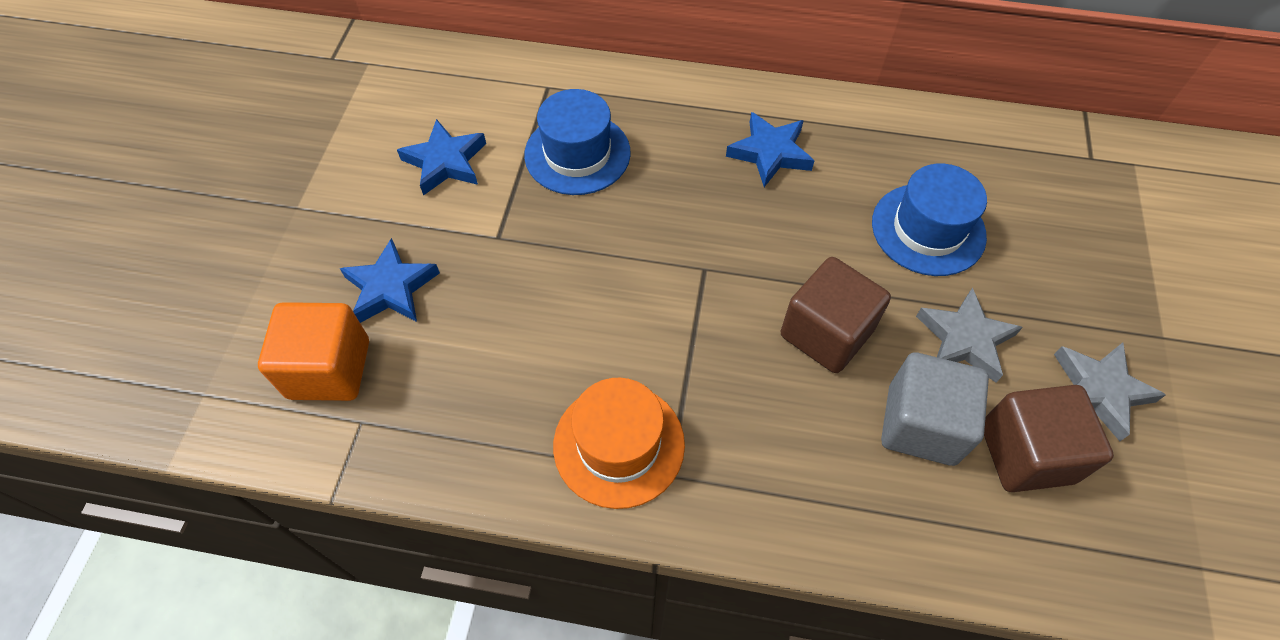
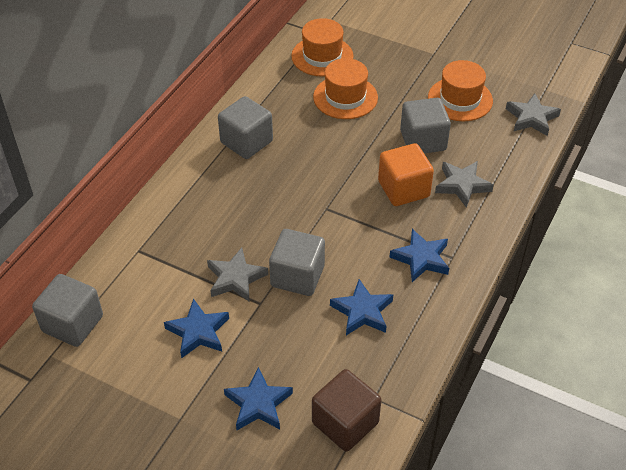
blue hat: [524,89,631,195] [872,164,987,276] = 2 -> none = 0
blue star: [340,238,440,323] [397,119,486,196] [726,112,815,187] = 3 -> [164,299,229,358] [224,367,293,430] [330,279,393,335] [389,229,449,282] = 4
brown cube: [781,257,891,373] [984,385,1114,492] = 2 -> [312,369,381,452] = 1
grey cube: [881,353,989,466] = 1 -> [32,274,103,347] [218,96,273,159] [269,229,325,296] [400,98,451,153] = 4
grey star: [916,287,1023,383] [1054,342,1166,441] = 2 -> [207,247,268,301] [435,161,494,208] [506,94,561,136] = 3
orange hat: [553,378,685,509] = 1 -> [291,18,353,77] [313,58,378,119] [428,60,493,121] = 3

